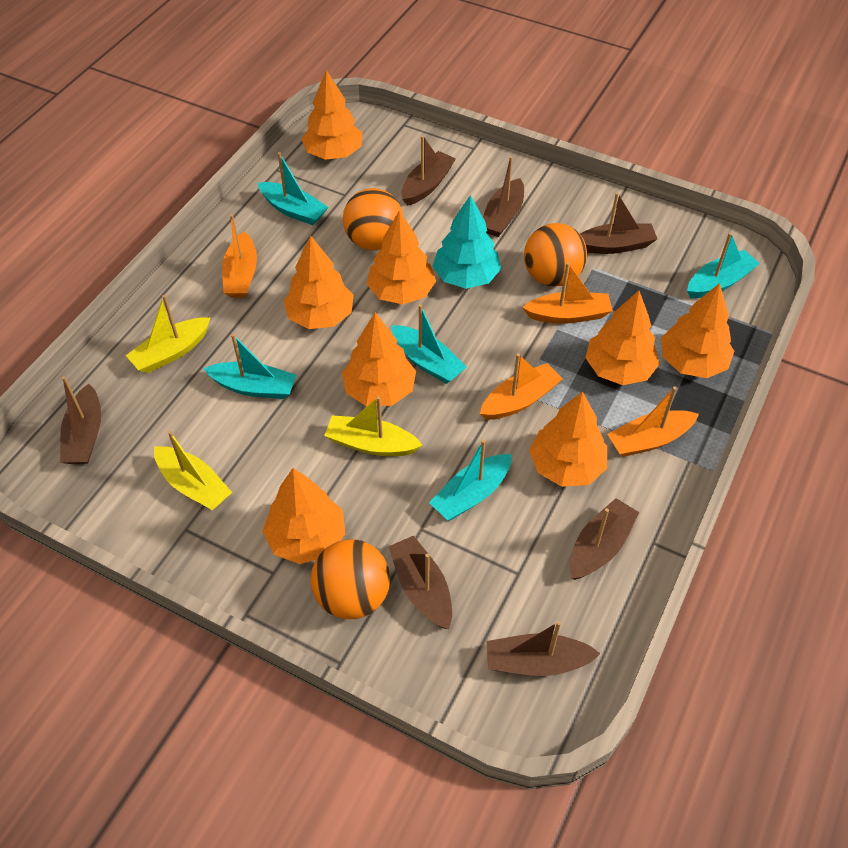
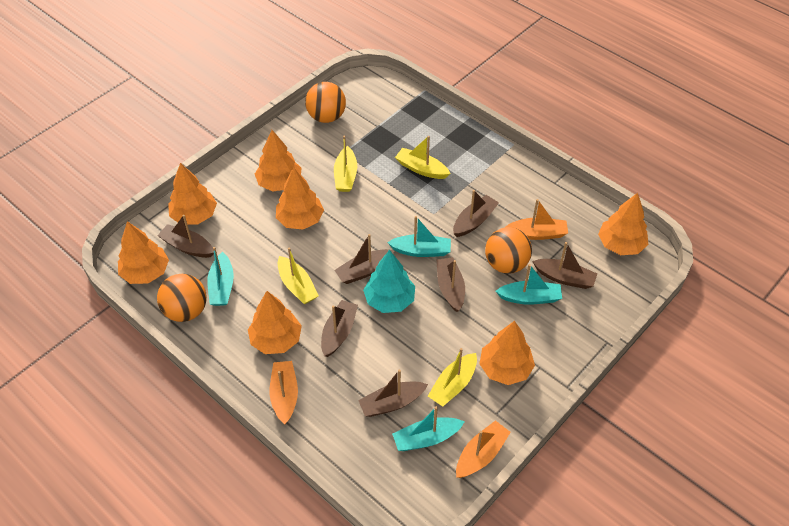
orange boat: [222,214,257,298] [480,353,563,420] [522,262,613,324] [607,386,699,457] = 4 -> [269,361,298,424] [456,420,511,478] [506,199,568,240] = 3
orange tree: [262,468,345,564] [283,235,354,329] [302,70,363,160] [342,312,416,406] [367,211,436,304] [529,391,607,487] [585,290,660,385] [661,283,734,378] = 8 -> [118,221,169,284] [168,163,217,225] [248,291,302,354] [255,130,301,192] [276,167,324,229] [479,321,535,385] [598,193,649,255] = 7
turquoise boat: [203,334,297,399] [258,152,329,225] [392,304,467,384] [429,440,512,520] [687,232,760,298] = 5 -> [207,247,234,306] [387,216,451,257] [392,406,465,451] [496,264,562,305] = 4
yellow boat: [126,295,210,373] [154,431,232,511] [324,396,423,456] = 3 -> [278,247,319,305] [334,136,357,192] [395,136,451,179] [428,348,477,407] = 4

